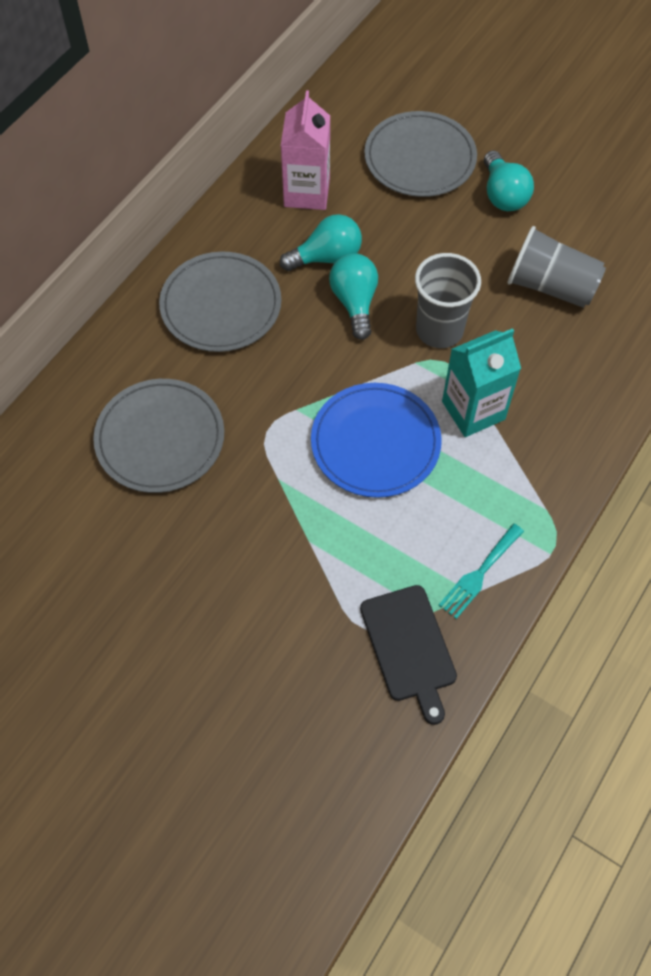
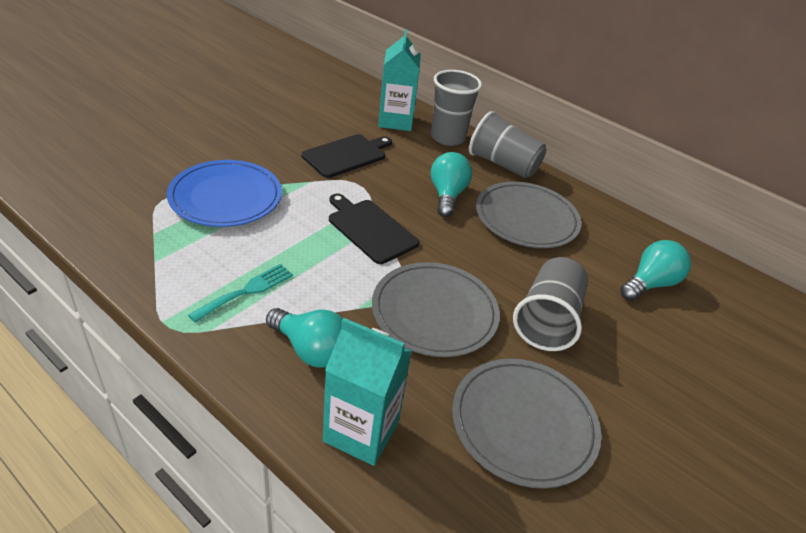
black cutting board: [360,585,457,725] = 1 -> [302,134,392,178] [329,194,419,264] = 2
grey cup: [415,253,481,348] [507,226,606,308] = 2 -> [431,70,482,146] [469,111,546,178] [513,257,588,351] = 3
pink carton: [281,90,330,210] = 1 -> none = 0
turquoise carton: [442,328,521,437] = 1 -> [323,318,412,466] [378,29,421,131] = 2

